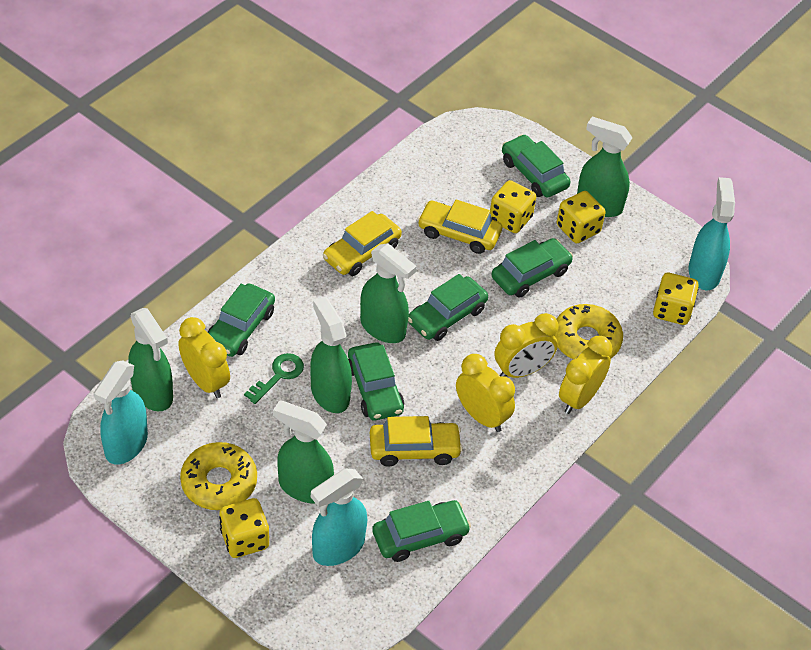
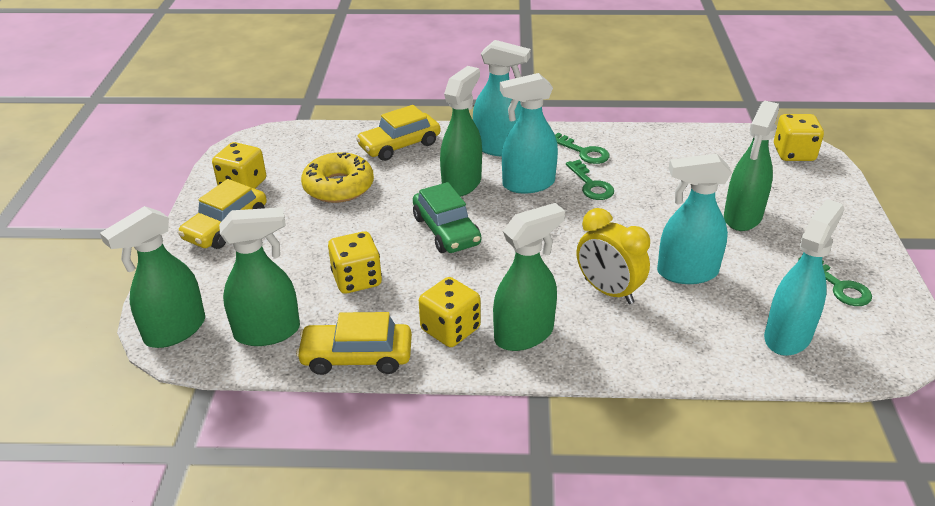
green car: [208,284,275,357] [348,343,404,420] [372,500,471,562] [408,274,488,341] [491,238,573,298] [502,134,571,198] = 6 -> [413,182,481,253] = 1
green key: [244,353,304,404] = 1 -> [555,133,610,164] [566,160,614,200] [798,257,872,306] = 3
turquoise spray bottle: [94,361,148,465] [311,468,367,566] [688,177,735,290] = 3 -> [473,40,531,157] [500,73,558,194] [657,154,732,284] [764,199,844,356] = 4
yellow clock: [178,317,230,398] [456,354,515,432] [494,313,558,378] [559,336,613,414] = 4 -> [577,208,650,304] = 1
yellow donut: [180,442,257,510] [555,304,623,360] = 2 -> [301,152,374,203] = 1

